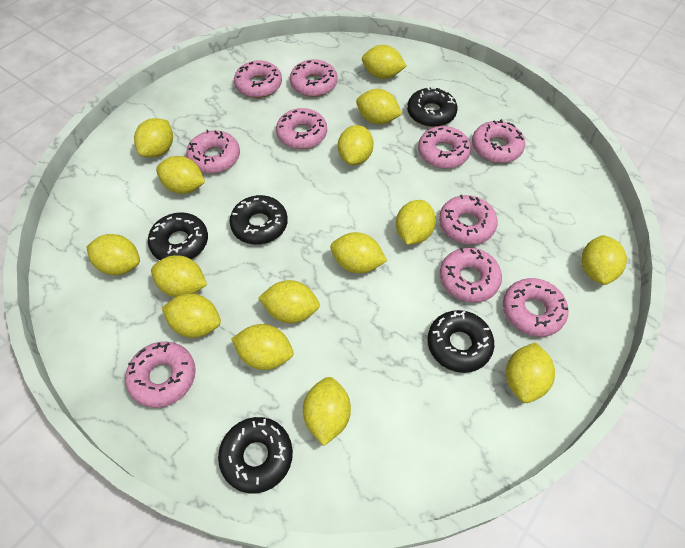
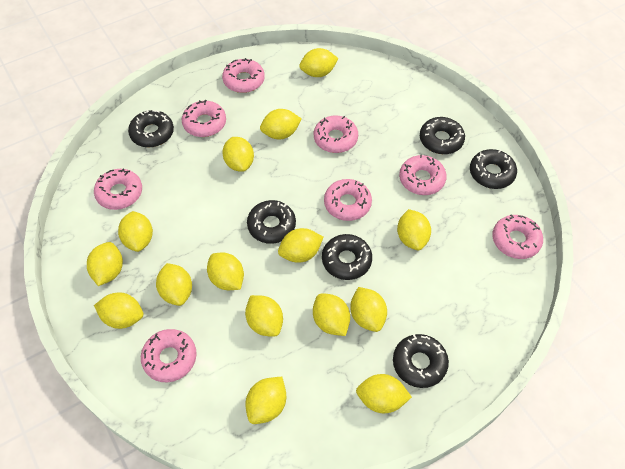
black donut: [148,212,208,260] [218,417,293,493] [230,195,288,245] [407,86,457,127] [428,310,494,373] = 5 -> [128,110,174,147] [247,200,296,244] [322,234,372,280] [393,334,449,388] [420,117,465,154] [470,149,517,189] = 6
pink donut: [125,342,196,408] [186,130,240,174] [234,60,282,98] [276,108,327,149] [290,59,338,97] [418,126,471,169] [439,195,498,245] [440,247,502,303] [472,119,525,163] [503,278,568,337] = 10 -> [94,169,142,210] [141,329,197,382] [182,100,226,137] [222,58,265,93] [314,116,358,153] [324,179,372,221] [399,154,447,195] [492,214,543,259] = 8

